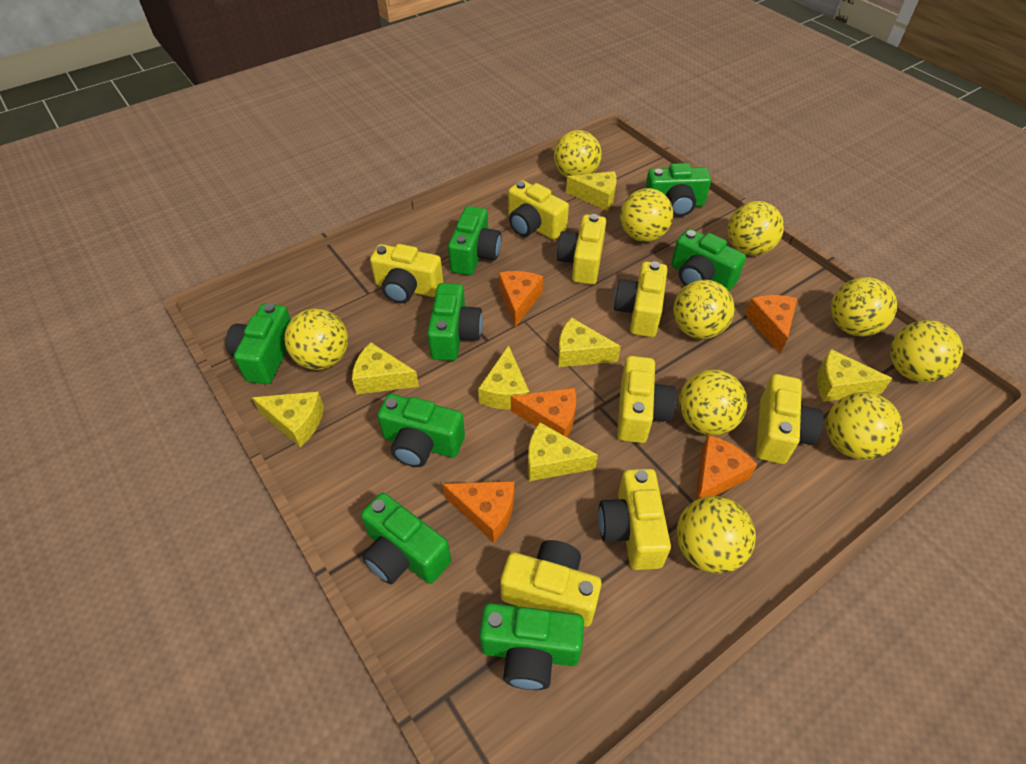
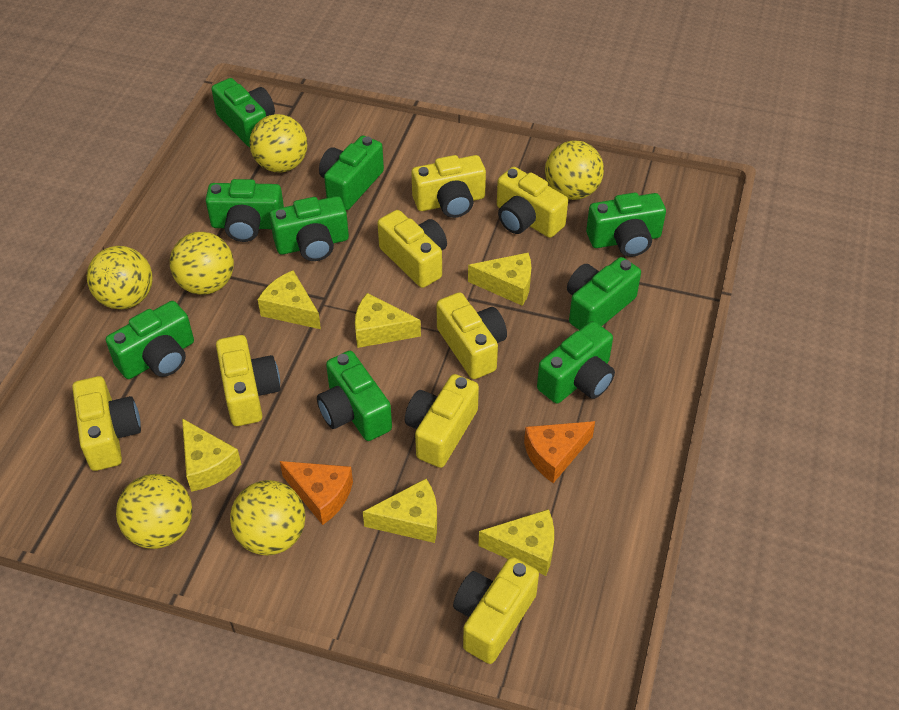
green camera: [226,303,291,384] [361,493,451,584] [378,394,465,467] [427,283,483,361] [448,206,501,275] [480,603,584,690] [645,163,711,217] [671,229,746,291] = 8 -> [106,301,194,379] [206,179,284,242] [212,78,275,147] [270,196,349,261] [317,351,392,441] [319,136,384,210] [537,321,615,403] [567,257,641,330] [586,193,666,257] = 9
orange cheese: [442,481,514,543] [499,271,543,327] [511,388,576,437] [695,435,757,500] [745,295,797,354] = 5 -> [280,461,353,525] [524,421,595,483] = 2
yellow ball: [284,309,348,370] [554,130,602,178] [620,188,673,242] [673,280,734,339] [677,496,756,574] [679,370,747,436] [728,201,784,256] [826,392,903,460] [831,277,897,336] [890,320,963,382] = 10 -> [87,246,153,309] [116,474,192,549] [170,232,234,295] [230,480,305,555] [249,114,308,173] [545,140,604,200] = 6
yellow cheese: [252,392,324,447] [352,342,419,394] [478,345,530,409] [528,422,598,481] [558,317,621,367] [566,171,617,211] [817,349,893,402] = 7 -> [182,418,241,492] [258,270,321,329] [355,293,421,348] [363,479,437,543] [468,253,531,306] [478,509,554,576] = 6

